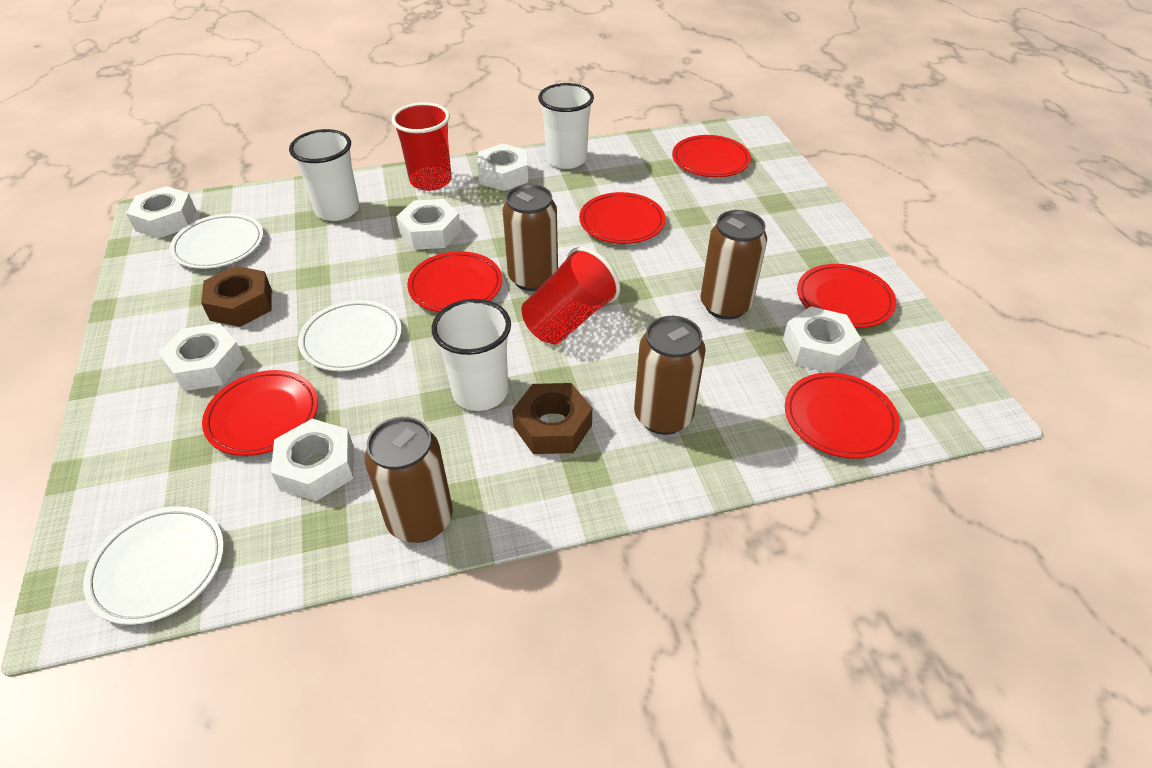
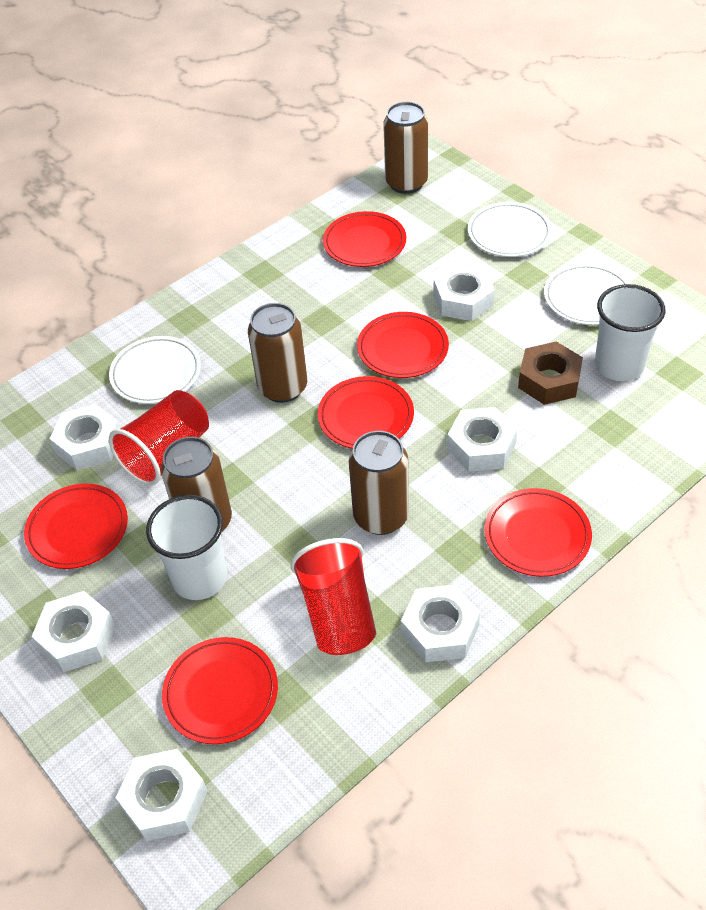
brown nut: [201,266,272,327] [512,383,592,454] = 2 -> [518,341,583,405] = 1
white cup: [289,129,359,221] [432,299,511,411] [538,83,594,169] = 3 -> [146,495,227,600] [595,284,665,381] = 2

